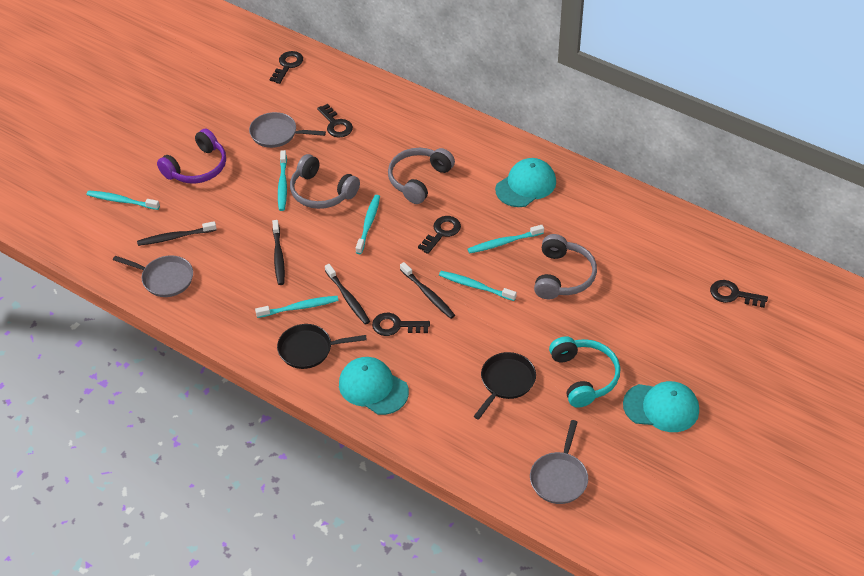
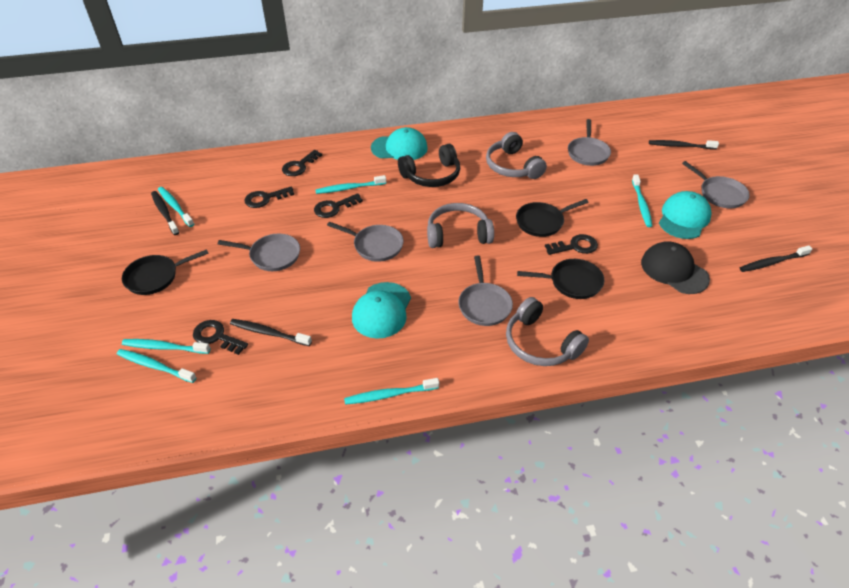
black cap: none = 0 -> [641,241,710,294] = 1
black headphones: none = 0 -> [398,144,460,187] = 1
black pan: [277,324,367,369] [474,352,536,420] = 2 -> [122,249,209,295] [516,199,589,237] [517,259,604,299] = 3
grey pan: [113,255,193,297] [249,112,326,148] [530,420,588,504] = 3 -> [218,234,300,271] [327,221,404,262] [458,256,513,326] [568,119,611,166] [682,161,750,208] = 5
purple headphones: [157,129,226,184] = 1 -> none = 0
turquoise headphones: [549,336,620,408] = 1 -> none = 0

